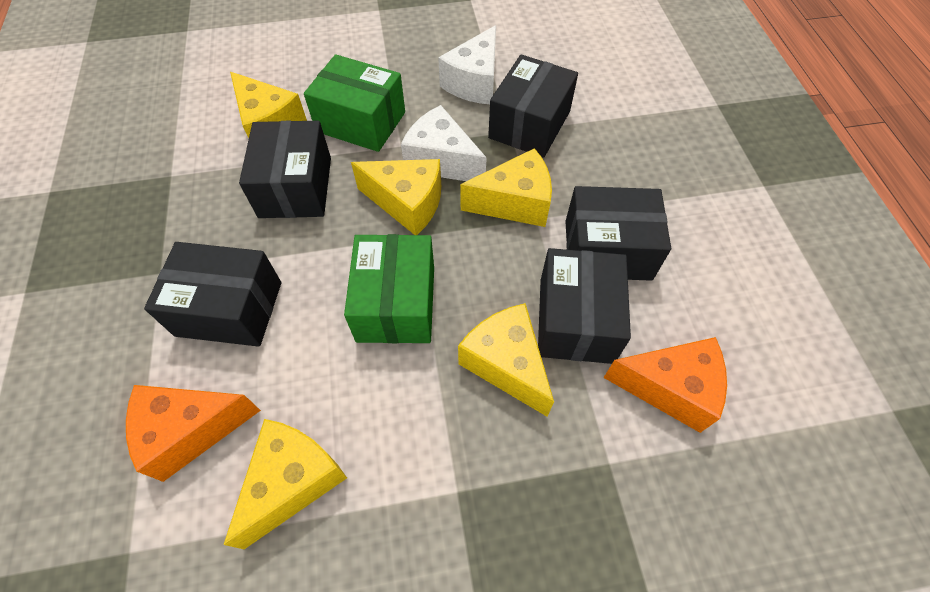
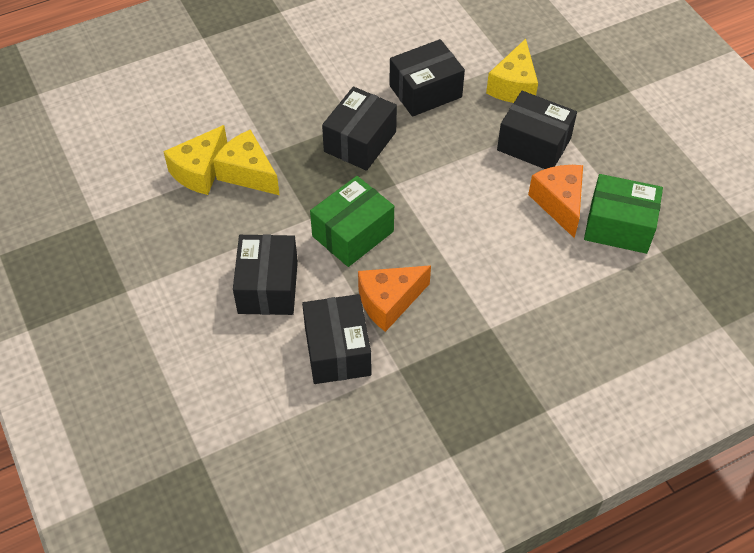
white cheese: [401,105,487,181] [438,25,496,104] = 2 -> none = 0
yellow cheese: [224,419,347,549] [230,72,307,138] [351,159,441,235] [458,303,554,417] [460,148,552,227] = 5 -> [163,125,227,195] [213,129,280,195] [486,39,538,103] = 3

